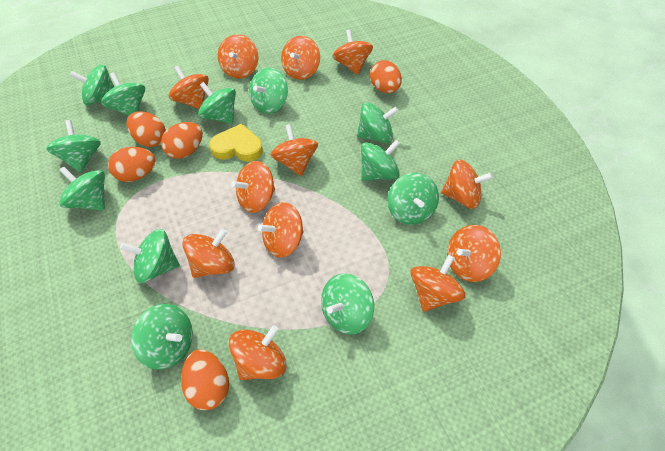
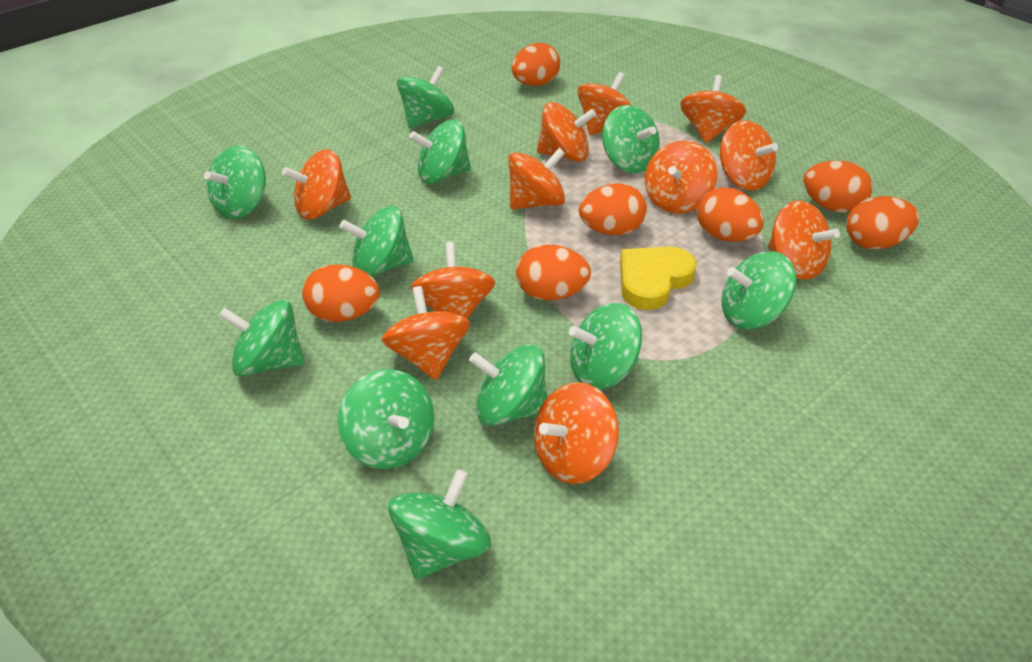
green spinning top: [46,120,101,173] [59,166,105,211] [70,65,114,105] [101,72,145,116] [120,229,180,283] [131,304,193,370] [198,82,236,124] [249,68,288,114] [321,273,374,335] [357,102,398,143] [361,140,400,181] [387,173,439,225] = 12 -> [204,145,266,219] [219,299,304,377] [338,369,434,469] [340,206,414,277] [388,469,491,580] [397,66,454,128] [410,120,471,184] [469,344,547,426] [569,303,642,390] [602,105,660,173] [722,251,797,329] = 11
orange egg: [108,147,156,182] [127,111,166,147] [161,122,203,159] [181,349,229,410] [370,60,402,93] = 5 -> [302,264,380,322] [511,43,560,86] [516,245,591,300] [579,183,647,235] [697,187,764,242] [803,160,873,213] [846,196,919,249] = 7
orange spinning top: [169,66,209,109] [182,228,235,278] [218,34,258,79] [229,325,286,380] [231,161,275,213] [258,202,304,258] [270,124,318,176] [281,36,320,80] [332,29,373,75] [410,255,465,312] [441,160,493,209] [447,225,501,282] = 12 -> [282,149,351,220] [381,286,470,380] [410,242,495,319] [508,148,565,210] [534,382,619,484] [537,102,596,162] [578,72,631,136] [645,140,717,213] [680,75,746,143] [720,120,778,191] [768,200,840,280] = 11

